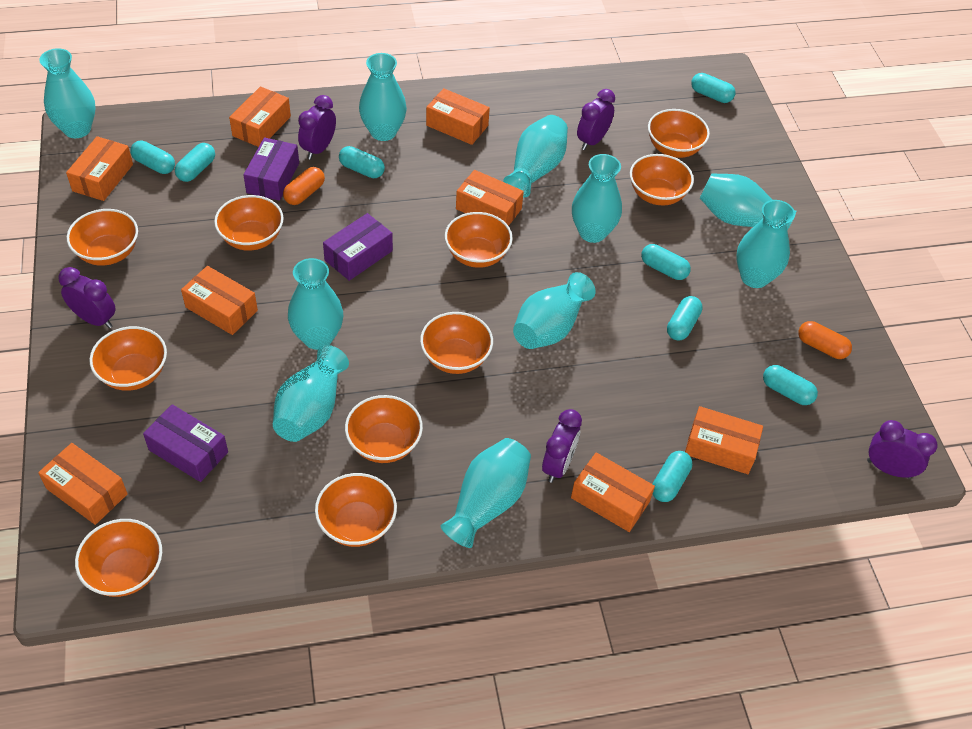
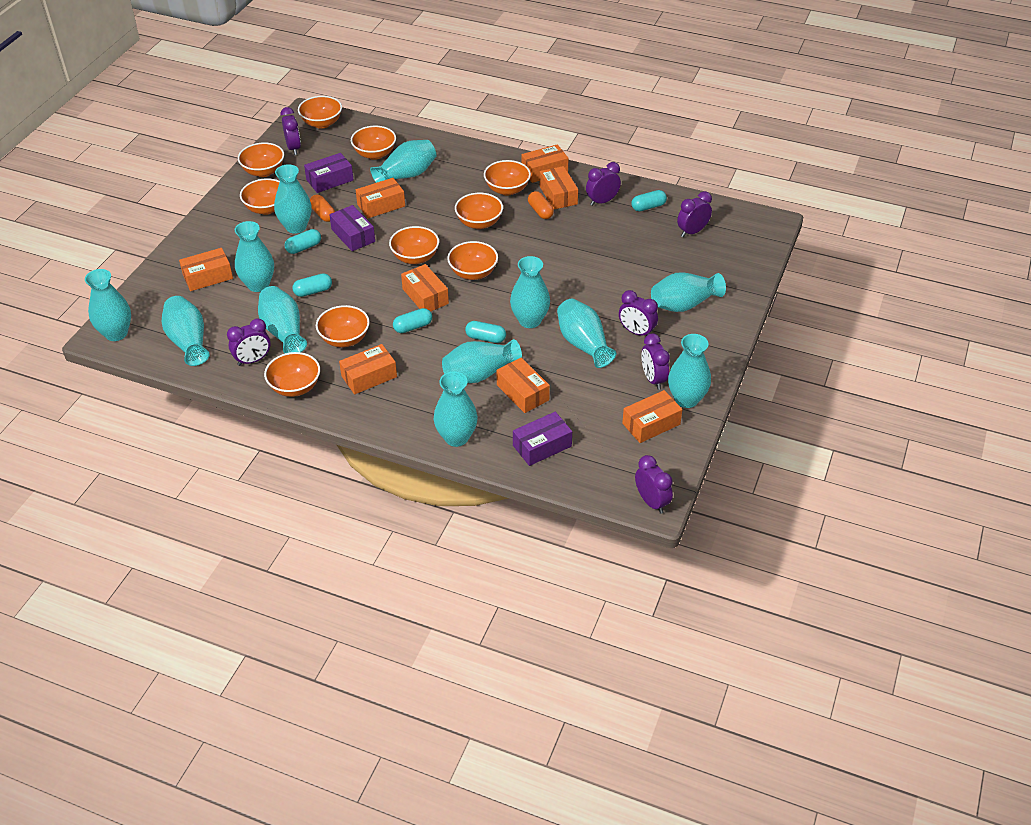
purple clock: [59,267,116,328] [298,95,336,160] [542,409,582,483] [577,89,615,150] [867,420,938,479] = 5 -> [227,319,271,366] [280,107,301,155] [586,162,621,206] [619,290,658,336] [635,455,673,514] [641,333,670,390] [677,191,712,237] = 7
turquoise capsule: [130,140,175,174] [175,143,215,182] [339,146,385,178] [641,244,691,280] [653,451,692,502] [667,296,703,341] [691,73,735,103] [763,365,818,405] = 8 -> [285,229,321,254] [292,273,332,297] [393,308,432,333] [465,321,506,343] [632,190,667,211] = 5
turquoise vase: [39,48,95,138] [273,345,349,442] [288,258,343,350] [359,53,407,141] [441,438,531,548] [503,115,568,198] [513,272,595,349] [572,154,622,243] [700,173,796,231] [736,200,795,288] = 10 -> [85,269,131,341] [162,296,210,366] [235,221,274,292] [258,286,307,353] [274,164,312,234] [370,140,437,183] [434,372,478,447] [442,339,522,383] [510,256,550,328] [557,299,617,368] [651,273,726,312] [668,334,711,408] = 12

